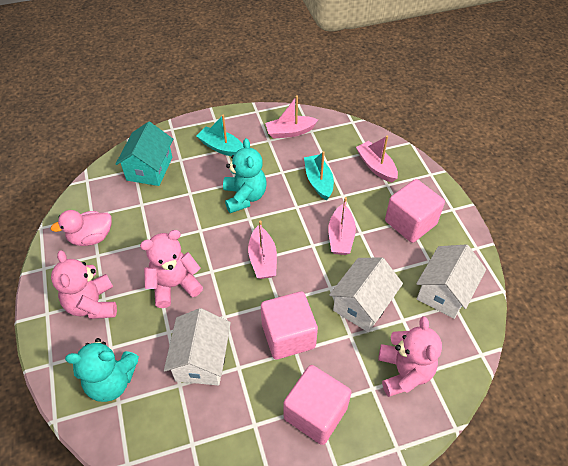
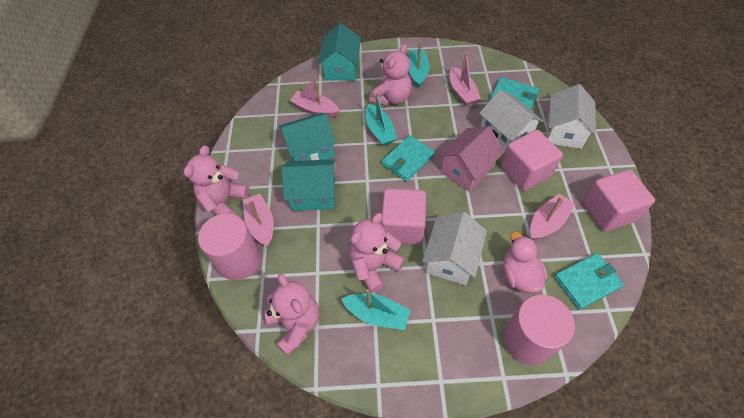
pink cylinder: none = 0 -> [198,213,261,280] [503,295,575,365] = 2
pink house: none = 0 -> [438,126,505,192] = 1
pink teddy bear: [51,250,117,319] [140,230,203,308] [378,316,442,397] = 3 -> [184,145,250,215] [264,274,319,355] [350,213,405,293] [369,44,412,106] = 4
turquoise boat: [197,114,244,156] [304,151,334,201] = 2 -> [341,289,411,330] [366,92,397,146] [409,40,430,88] = 3
turquoise house: [116,121,173,186] = 1 -> [279,113,336,161] [281,159,335,211] [318,23,361,81] = 3
turquoise teddy bear: [65,338,139,402] [223,138,266,213] = 2 -> none = 0
turquoise wallet: none = 0 -> [382,135,435,182] [490,77,539,110] [554,253,624,310] = 3

